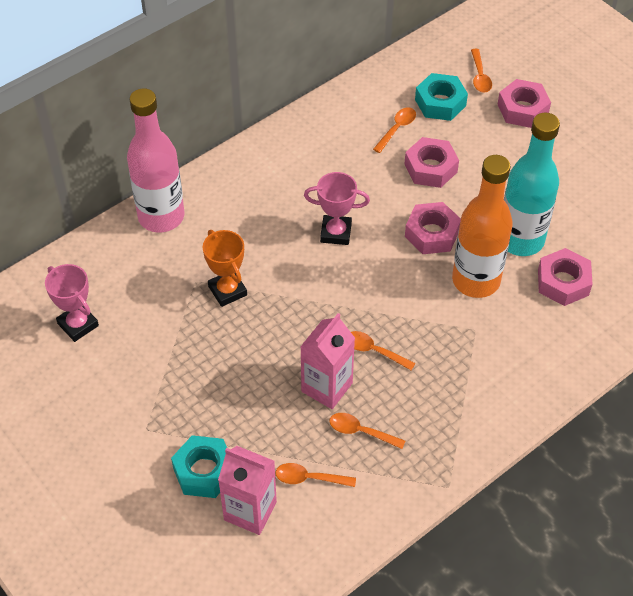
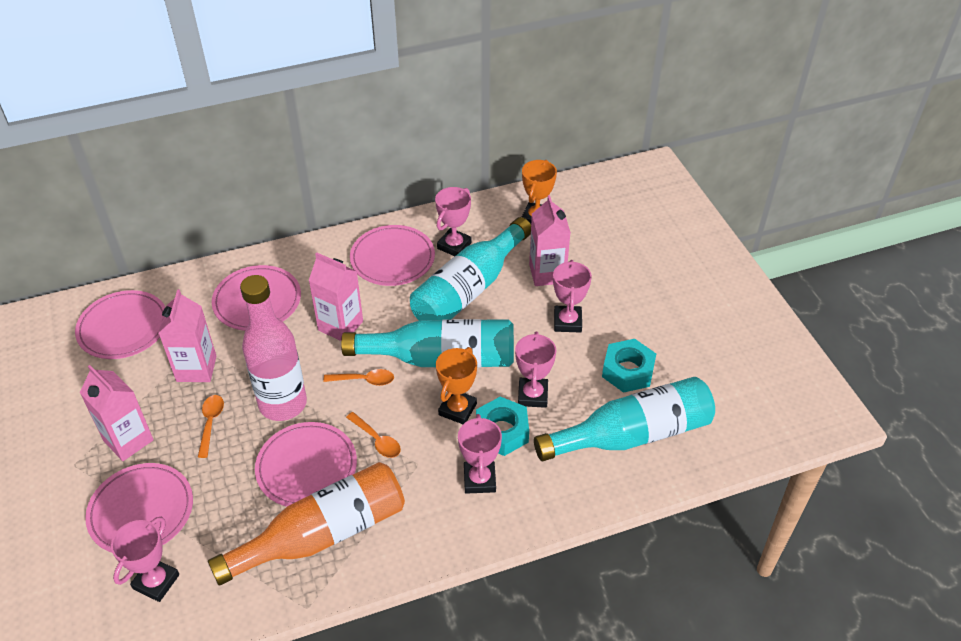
orange spoon: [275,463,356,487] [329,413,405,449] [351,331,415,371] [373,108,416,153] [471,49,492,93] = 5 -> [198,395,224,458] [323,369,394,386] [346,412,401,458] = 3
orange trophy: [203,230,247,307] = 1 -> [436,347,477,424] [522,160,557,224] = 2
pink carton: [218,446,277,535] [301,313,355,409] = 2 -> [79,365,154,461] [158,289,217,382] [308,252,363,341] [529,195,571,286] = 4
pink nut: [404,137,459,188] [405,202,461,254] [497,79,551,128] [538,248,593,306] = 4 -> none = 0
pink plate: none = 0 -> [75,290,166,359] [85,463,193,553] [212,265,301,331] [255,422,357,507] [350,225,435,286] = 5
pink trophy: [45,264,99,342] [304,172,370,245] = 2 -> [111,517,179,602] [435,187,472,256] [458,414,502,494] [515,332,556,408] [553,260,592,333] = 5
turquoise bottle: [504,112,560,256] = 1 -> [341,319,514,367] [410,217,531,320] [534,377,715,461] = 3

